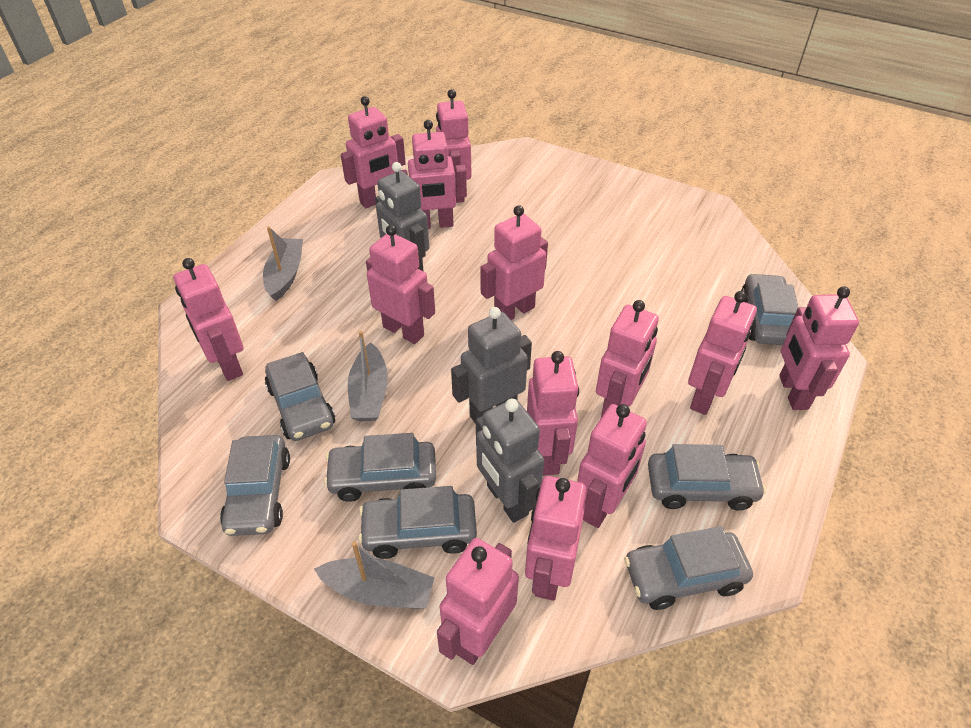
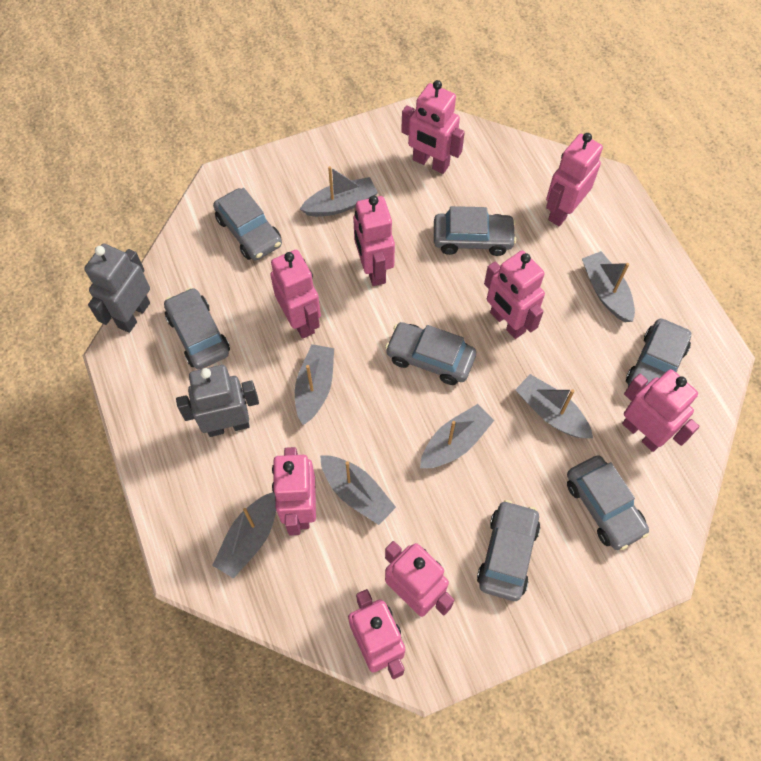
grey boat: [263,226,303,301] [314,541,435,609] [348,331,388,421] = 3 -> [212,492,276,578] [295,344,334,425] [300,166,378,217] [320,455,396,525] [420,404,495,468] [515,374,593,438] [582,251,635,322] = 7
grey robot: [375,162,429,272] [451,307,532,424] [476,399,544,523] = 3 -> [84,244,150,333] [176,365,259,437] = 2
pink robot: [174,258,243,381] [341,96,406,208] [366,225,435,344] [400,120,467,229] [436,89,472,203] [437,538,519,665] [480,205,548,320] [525,476,586,601] [527,351,579,475] [577,404,647,528] [596,300,659,417] [688,291,757,415] [779,287,859,410] = 13 -> [270,250,321,339] [272,447,316,536] [348,589,405,679] [353,196,395,286] [385,541,454,617] [401,80,465,174] [484,251,545,339] [546,133,603,226] [622,369,699,452] = 9

